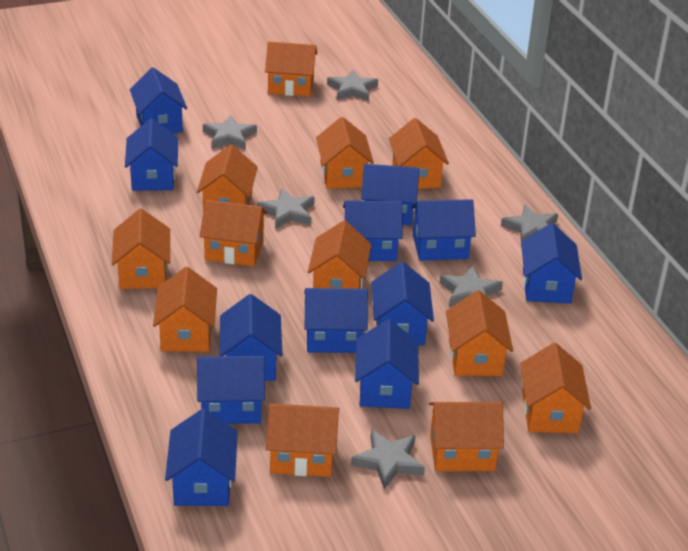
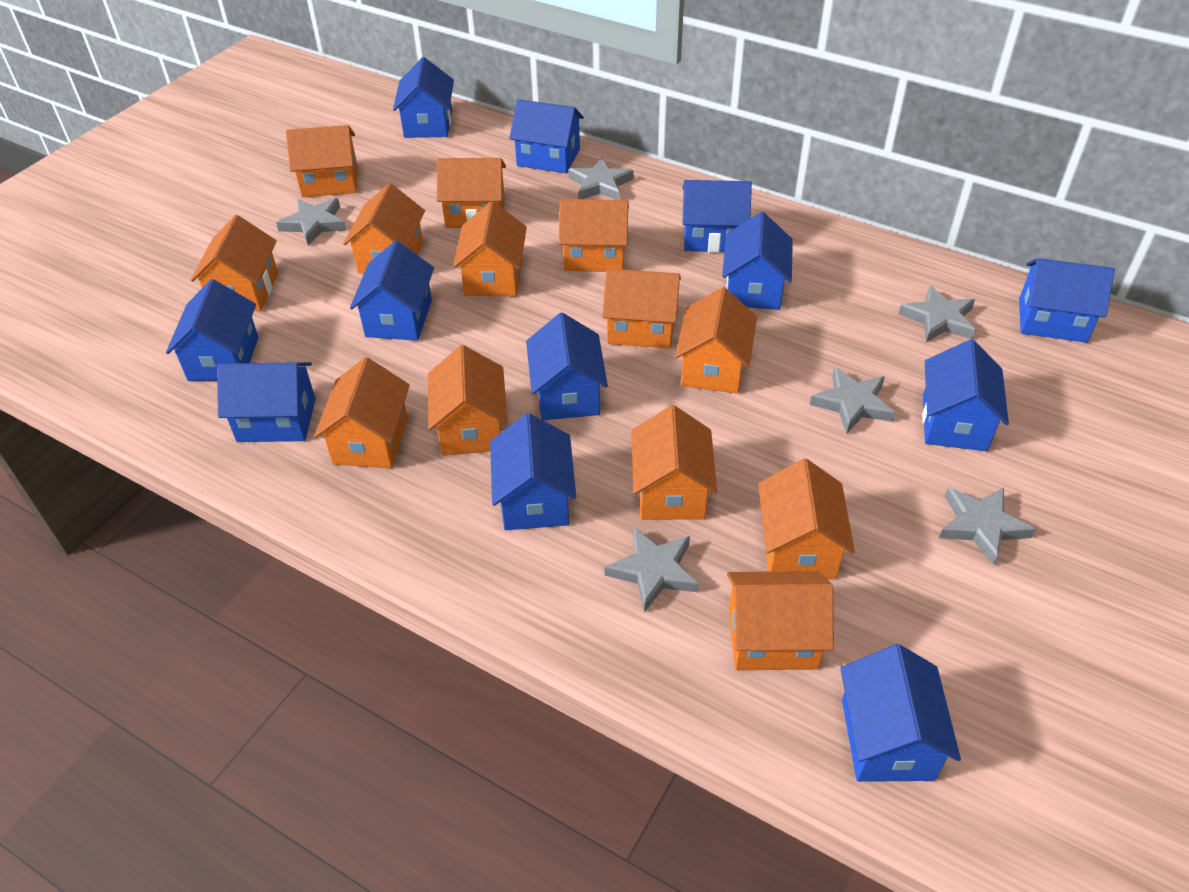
orange house: [112,209,170,289] [153,267,217,352] [197,145,258,212] [200,200,268,266] [265,42,317,97] [266,403,339,477] [308,220,372,289] [316,117,374,189] [389,118,449,189] [429,402,504,471] [446,290,513,376] [520,343,591,433] = 12 -> [190,215,278,311] [286,125,358,197] [314,357,410,469] [343,183,425,274] [428,345,507,456] [437,158,506,228] [453,201,527,297] [559,199,629,272] [602,269,681,349] [631,405,717,520] [675,287,757,394] [727,571,834,670] [758,459,855,579] = 13

